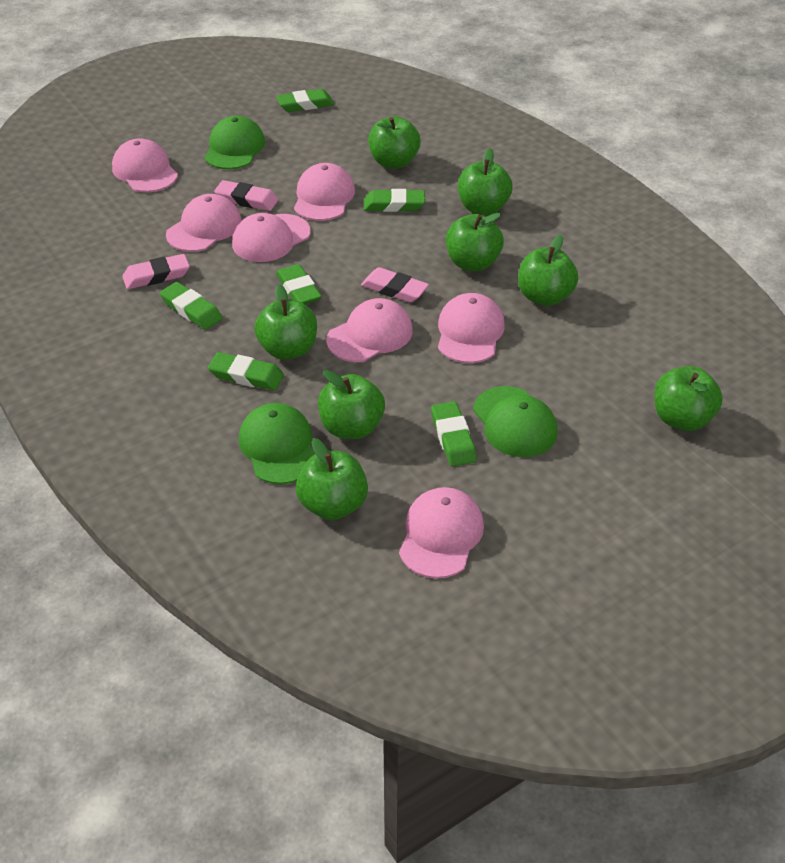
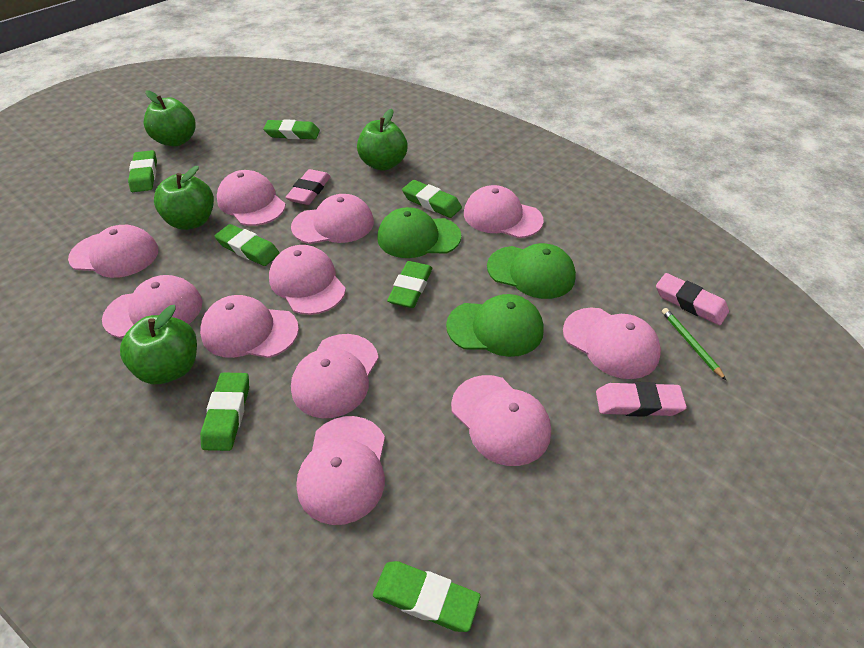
green apple: [254,284,317,360] [296,438,368,520] [318,370,385,439] [368,116,421,169] [446,213,504,271] [458,148,513,215] [518,235,578,306] [654,366,723,431] = 8 -> [120,305,197,384] [144,90,196,146] [154,166,214,230] [357,109,408,171] = 4
green eraser: [160,282,222,330] [208,352,284,390] [276,89,334,112] [276,264,322,304] [364,189,425,212] [431,401,477,467] = 6 -> [128,150,157,192] [200,372,249,451] [215,224,279,266] [263,119,320,139] [373,561,480,632] [387,261,432,308] [402,180,462,218] = 7
green pencil: none = 0 -> [662,308,726,380] = 1
pink cap: [112,138,178,192] [166,194,242,252] [232,213,311,262] [294,163,355,221] [326,298,413,362] [399,487,484,579] [438,293,505,363] = 7 -> [68,225,158,278] [102,275,202,338] [200,295,299,358] [217,170,286,226] [269,245,346,315] [291,194,374,244] [291,334,379,418] [296,416,385,525] [451,375,551,466] [464,185,544,238] [563,308,661,379] = 11

